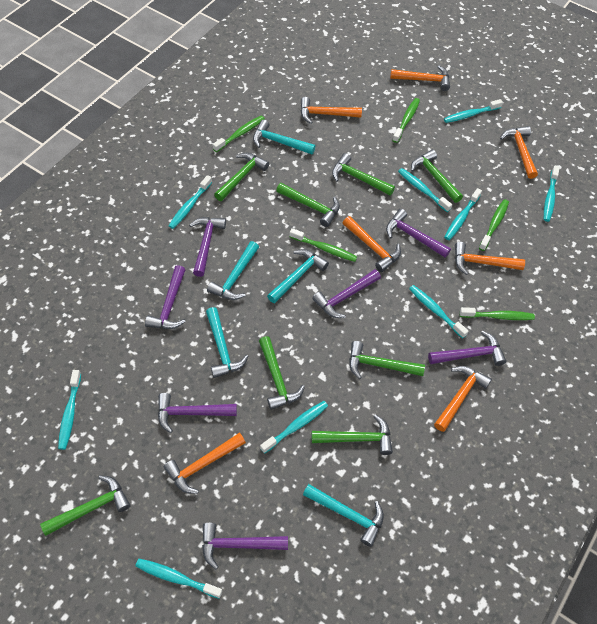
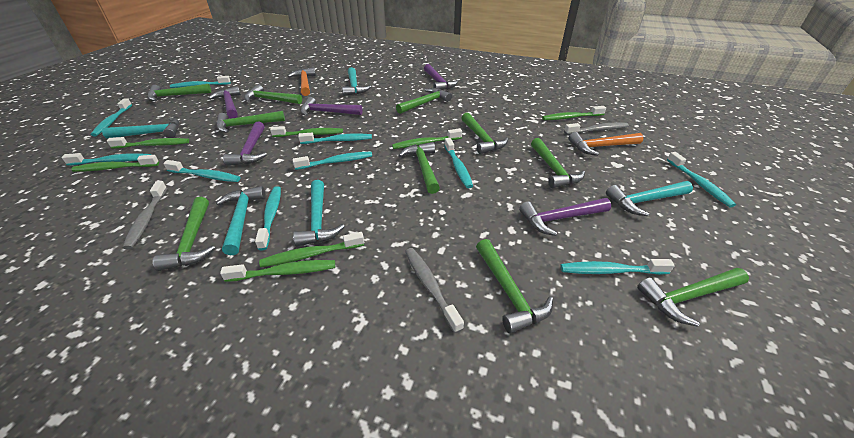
green hammer: [40,475,130,536] [214,153,269,201] [259,336,305,410] [276,183,340,227] [312,414,393,455] [332,153,395,195] [349,341,425,379] [411,149,463,203] = 8 -> [148,84,211,101] [153,197,215,271] [216,111,285,133] [244,84,302,104] [396,88,452,114] [398,142,440,194] [461,113,508,154] [476,239,553,334] [531,138,585,188] [637,268,749,327] = 10
green toothbrush: [213,115,265,152] [289,228,357,262] [392,98,420,143] [460,307,535,320] [479,199,509,251] = 5 -> [71,155,159,172] [107,137,189,149] [220,260,335,282] [259,232,364,267] [270,126,343,137] [392,128,462,149] [542,106,606,120] = 7
grey toothbrush: none = 0 -> [123,181,167,249] [405,248,464,333] [564,122,629,135] = 3
orange hammer: [164,433,246,494] [301,97,362,124] [343,216,401,272] [390,65,450,91] [434,366,492,432] [455,242,525,275] [500,126,538,179] = 7 -> [288,67,316,96] [569,132,643,156] = 2
purple hammer: [145,265,186,329] [158,393,237,433] [189,217,226,277] [202,523,288,569] [312,269,381,318] [386,209,451,258] [428,331,506,366] = 7 -> [208,86,241,119] [223,122,267,166] [301,97,363,116] [424,64,458,90] [519,198,611,236] = 5
turquoise toothbrush: [58,370,81,450] [135,559,222,599] [169,175,212,229] [260,401,328,454] [398,168,452,212] [409,285,469,338] [444,99,503,123] [444,188,482,240] [544,166,560,222] = 9 -> [61,153,151,165] [90,98,132,136] [163,160,241,182] [170,76,231,88] [255,186,281,251] [293,152,372,170] [298,133,372,144] [444,138,473,188] [561,259,675,275] [667,152,736,208] = 10

